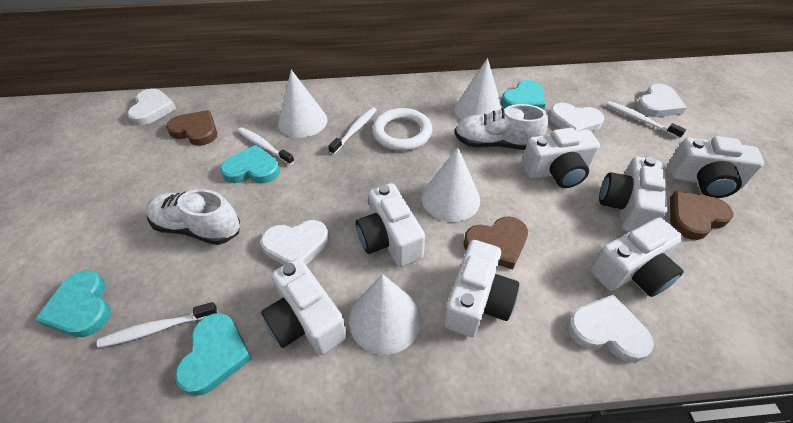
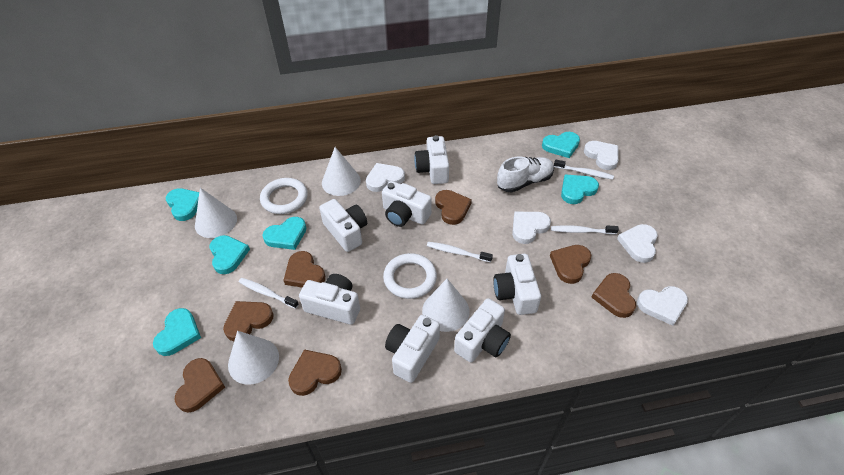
brown heart: [166,110,217,146] [463,216,528,270] [670,191,733,240] = 3 -> [175,358,225,412] [223,301,274,341] [283,251,325,288] [288,349,342,396] [435,190,472,225] [550,245,591,284] [591,273,636,318] = 7
turquoise heart: [35,270,111,337] [175,313,252,396] [220,145,280,183] [501,80,546,109] = 4 -> [153,308,201,356] [166,188,199,221] [209,235,250,274] [262,217,307,250] [542,132,580,158] [561,174,599,204] = 6
white ring: [372,108,432,151] = 1 -> [260,178,308,214] [383,253,437,299] = 2
white shoe: [146,189,240,245] [455,104,548,150] = 2 -> [497,156,554,192] = 1

